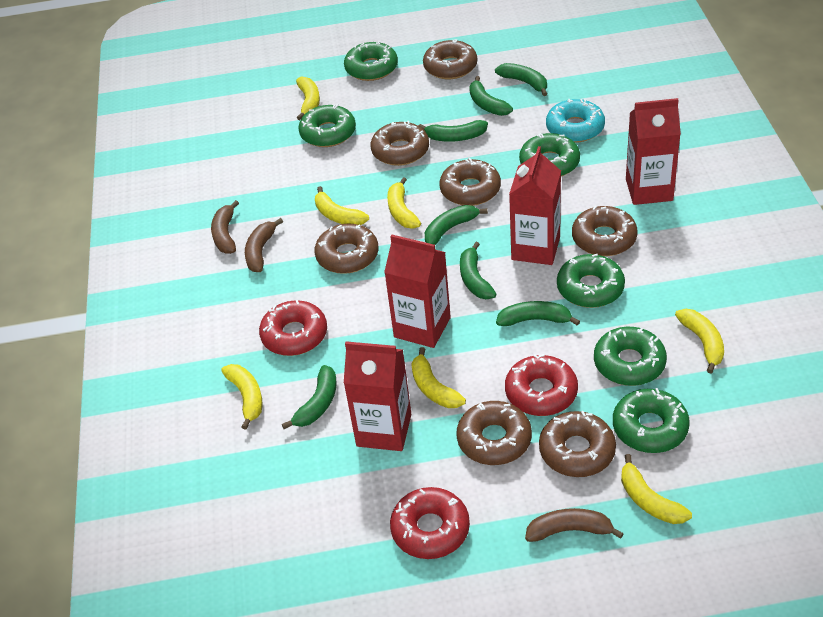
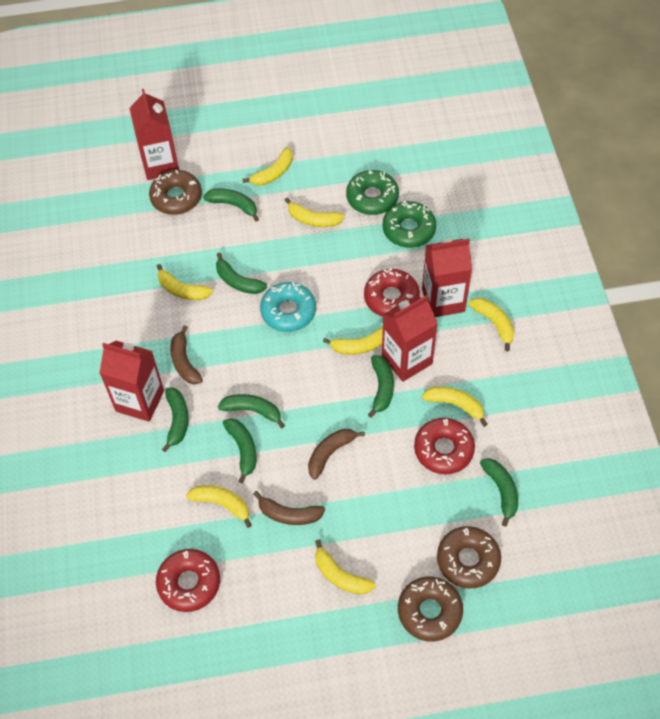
brown donut: [315,223,379,274] [371,121,429,166] [423,39,477,79] [439,158,501,206] [457,401,532,465] [539,411,616,477] [572,206,638,256] = 7 -> [149,170,202,215] [398,577,463,641] [437,526,501,589] = 3
green donut: [298,105,356,147] [344,42,398,81] [519,133,580,177] [557,254,625,308] [594,327,667,386] [613,388,690,453] = 6 -> [346,170,399,215] [383,201,436,248] = 2
yellow banana: [221,364,263,429] [296,76,320,120] [315,186,369,225] [387,177,421,229] [411,347,466,408] [621,454,692,524] [675,309,724,374] = 7 -> [157,264,213,300] [186,485,252,528] [243,147,293,186] [285,198,345,227] [315,539,376,595] [323,327,383,355] [422,386,487,427] [469,298,514,351] = 8

